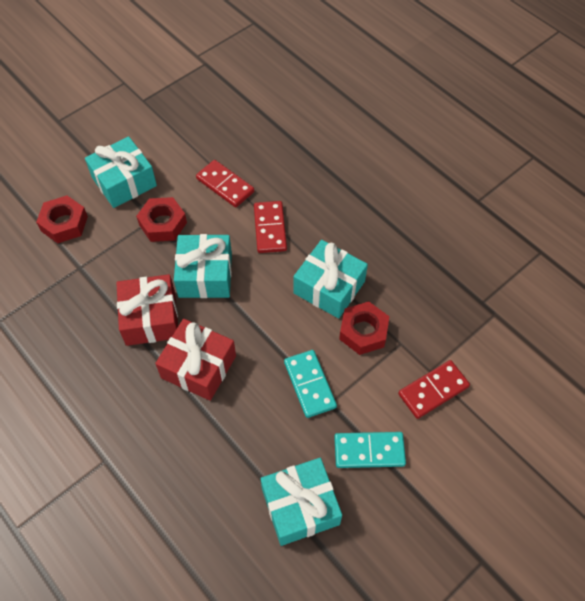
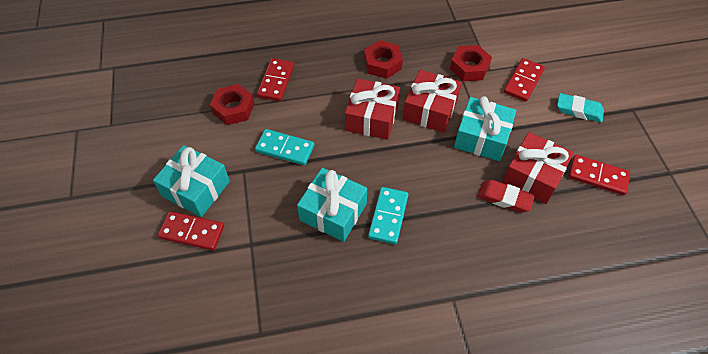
red domino: [196,160,254,207] [254,201,287,253] [398,360,470,419] = 3 -> [158,211,224,251] [257,58,294,101] [504,58,545,102] [568,155,630,195] = 4
red eraser: none = 0 -> [477,180,535,213] = 1
red gift: [116,274,178,346] [155,319,236,401] = 2 -> [345,78,400,140] [403,70,462,133] [502,132,574,204] = 3
turquoise eraser: none = 0 -> [557,93,604,123] = 1
turquoise gift: [85,136,157,208] [174,234,232,298] [261,458,342,546] [293,240,368,318] = 4 -> [153,145,230,217] [297,168,367,242] [454,96,516,161] = 3

